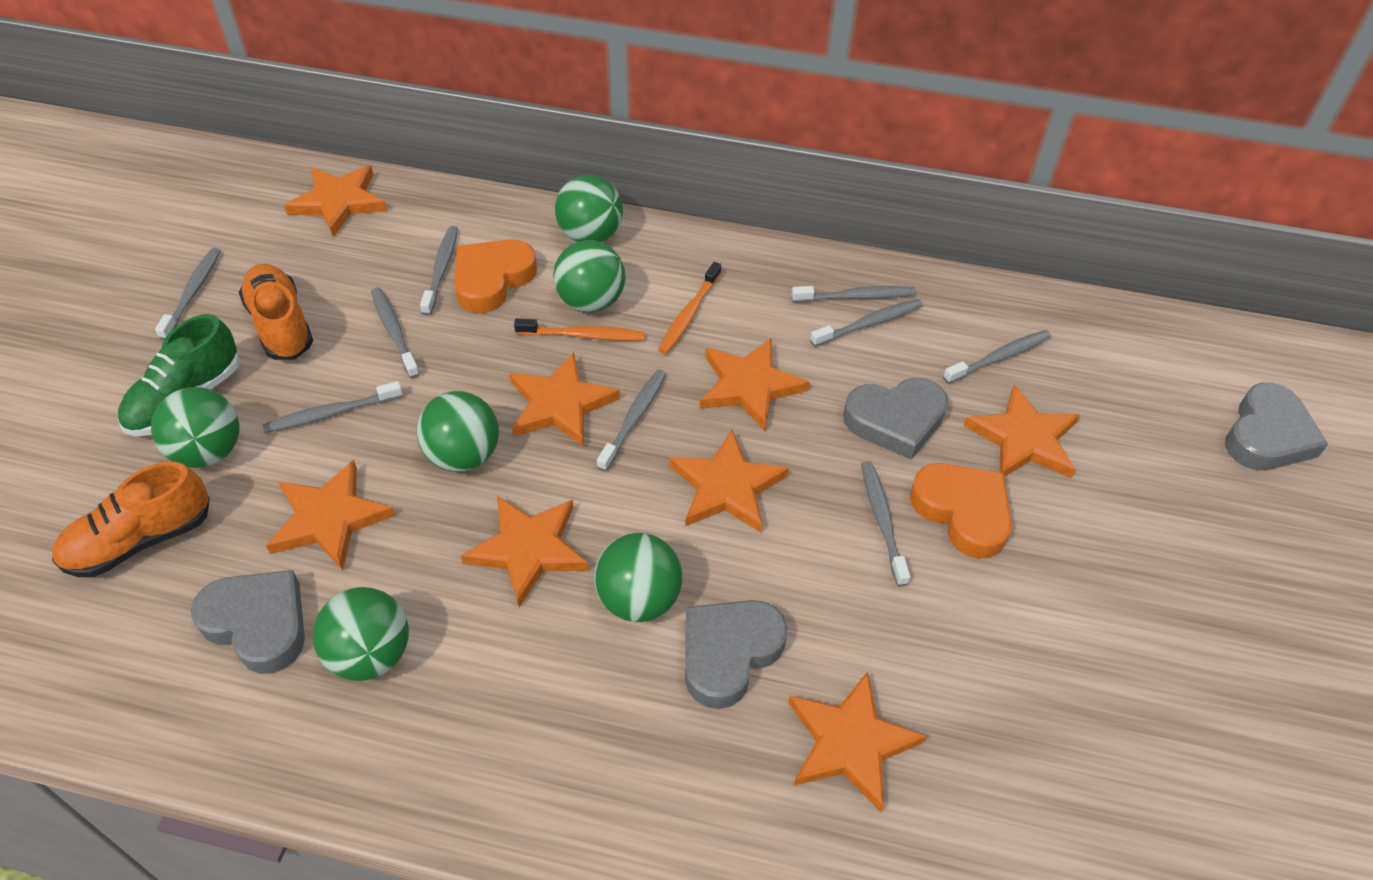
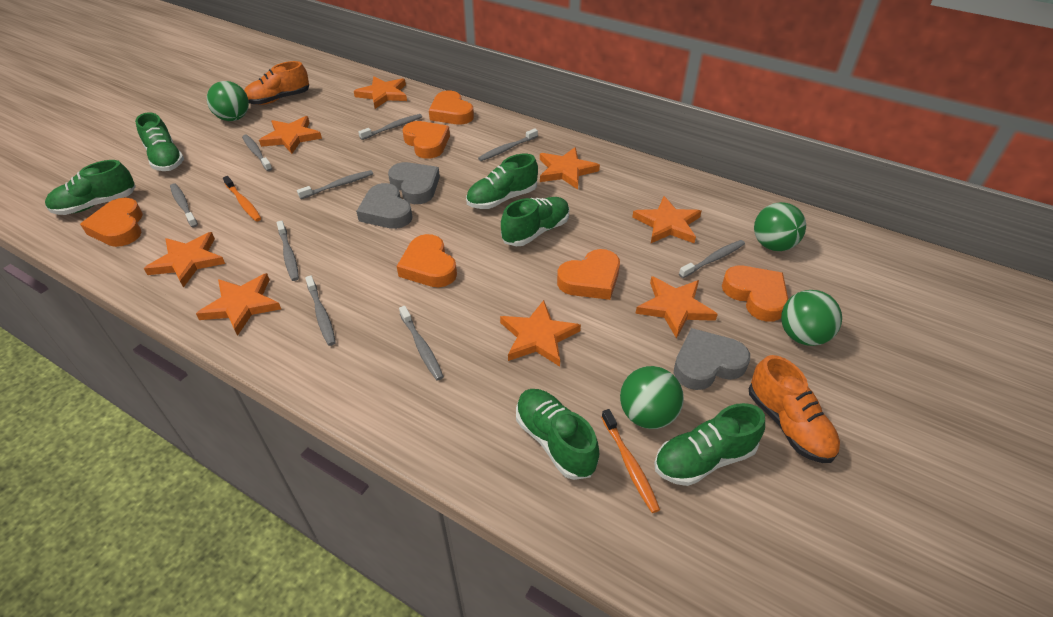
green ball: [151,387,239,468] [313,587,409,681] [417,391,499,472] [553,240,625,312] [555,175,623,242] [594,533,683,622] = 6 -> [207,81,249,121] [620,366,684,429] [754,202,806,251] [781,290,842,346] = 4
green shoe: [118,314,240,436] = 1 -> [45,160,136,215] [135,112,184,171] [466,154,538,209] [501,197,570,246] [516,389,599,480] [654,403,765,486] = 6
grey heart: [190,570,305,674] [685,600,787,709] [843,378,948,460] [1225,383,1328,470] = 4 -> [356,183,413,229] [388,162,440,204] [674,328,750,390] = 3
orange heart: [454,239,537,313] [910,463,1012,559] = 2 -> [80,198,143,247] [397,234,457,287] [402,121,450,159] [429,91,474,125] [557,249,620,300] [722,266,788,322] = 6

